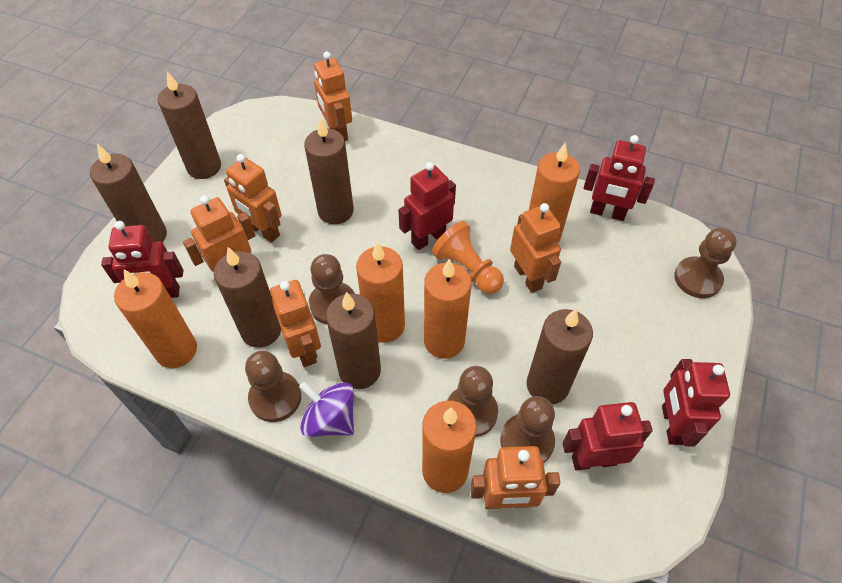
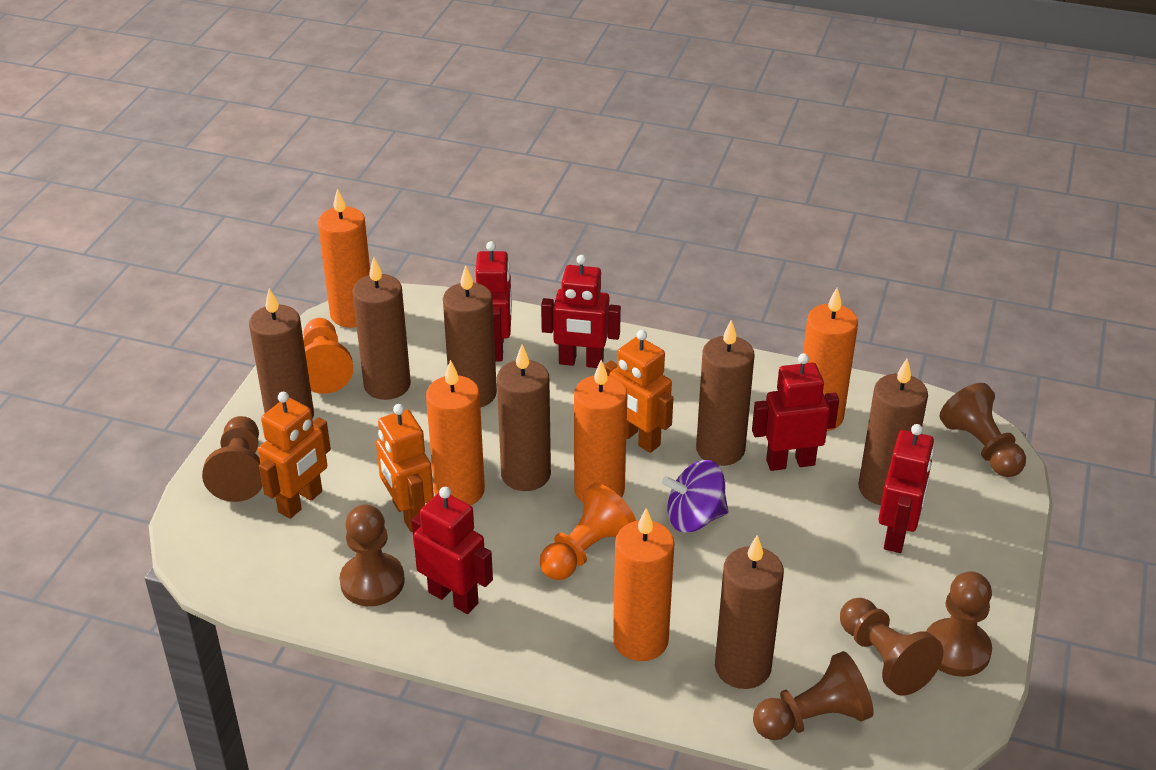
brown candle: [90,144,167,242] [158,71,221,179] [214,247,281,348] [304,117,354,224] [326,292,381,389] [527,309,593,404] = 6 -> [249,288,314,419] [353,257,411,400] [443,265,497,408] [497,345,551,491] [696,320,754,466] [715,535,784,689] [858,358,928,505] = 7
brown pawn: [245,351,301,422] [309,254,355,324] [447,366,498,437] [500,396,555,463] [674,228,737,298] = 5 -> [202,416,262,502] [340,504,405,606] [753,651,874,740] [840,598,943,696] [926,571,992,677] [939,383,1026,477] = 6
orange pawn: [432,221,504,294] = 1 -> [303,318,353,394] [539,483,636,580] = 2
orange robot: [183,195,255,272] [224,154,282,243] [270,280,321,367] [314,51,352,141] [470,446,560,509] [510,203,561,293] = 6 -> [258,392,331,519] [376,404,434,532] [604,330,673,453] = 3

